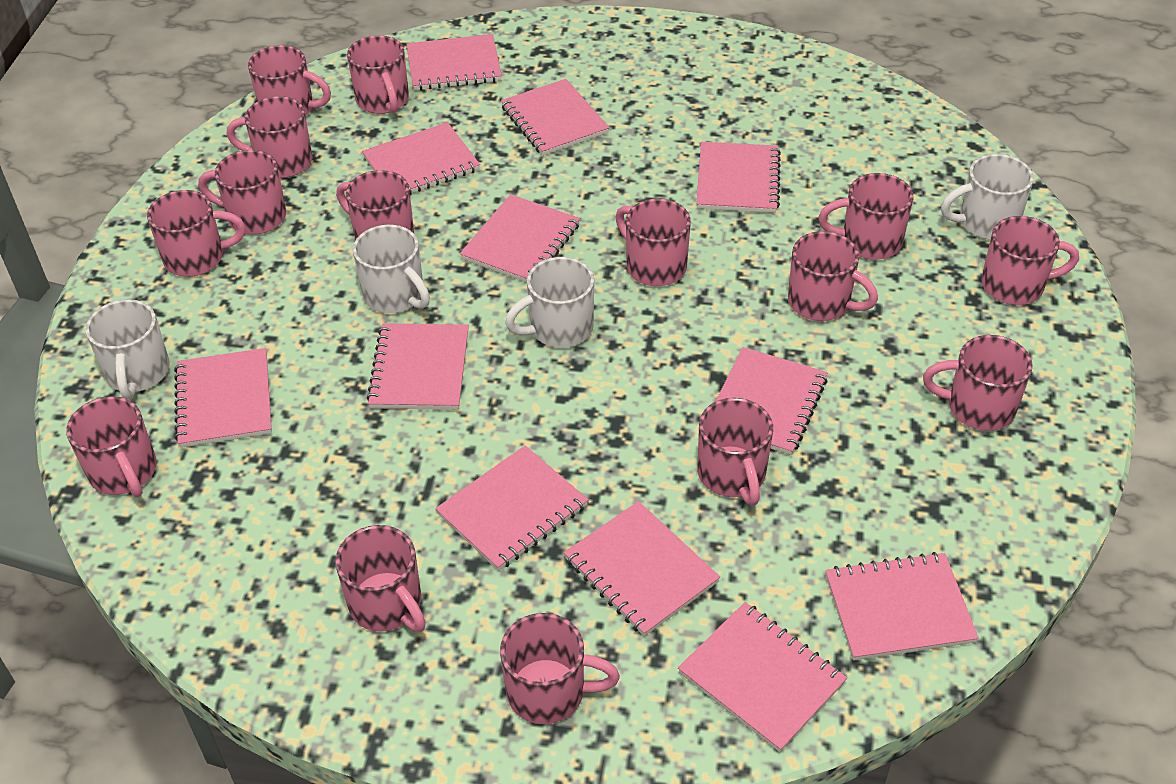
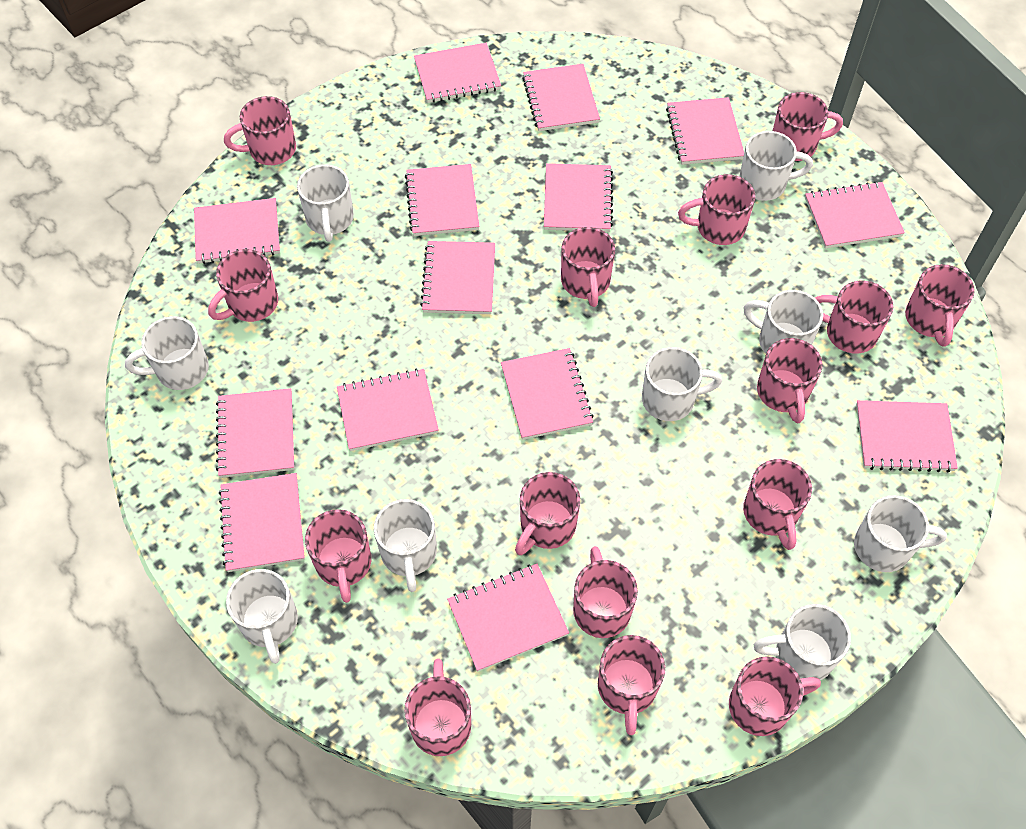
pink notebook: [174,348,272,448] [362,122,480,195] [366,323,469,410] [407,34,502,90] [435,445,588,571] [460,194,580,283] [501,79,609,156] [564,501,720,637] [678,602,847,752] [696,142,781,213] [715,347,828,455] [825,552,979,661] = 12 -> [194,198,280,264] [216,388,295,478] [219,473,305,572] [337,369,439,451] [405,164,479,236] [414,42,501,103] [420,241,495,314] [447,564,569,672] [501,348,594,440] [522,64,600,131] [544,163,613,232] [666,97,744,165] [805,181,905,248] [856,400,958,472] = 14
white mug: [86,299,170,399] [353,225,430,313] [505,257,594,348] [941,154,1034,240] = 4 -> [125,316,209,390] [226,569,298,664] [297,164,354,242] [374,499,437,592] [642,347,722,421] [739,131,813,201] [743,290,823,354] [754,604,851,680] [854,495,947,572] = 9

